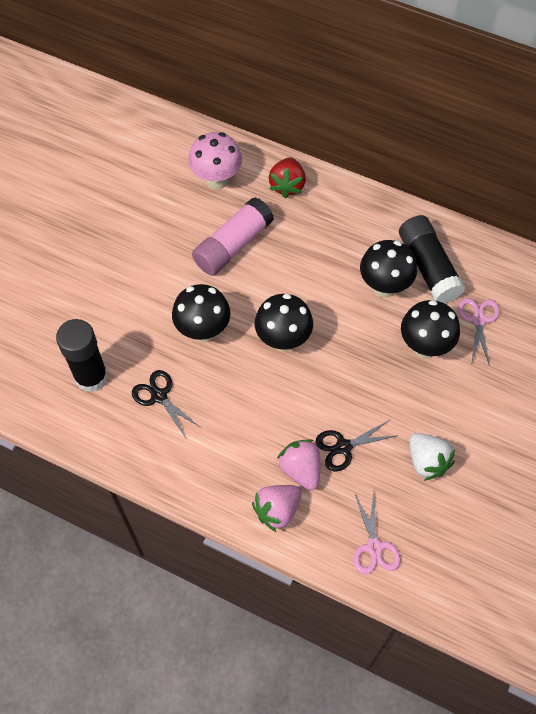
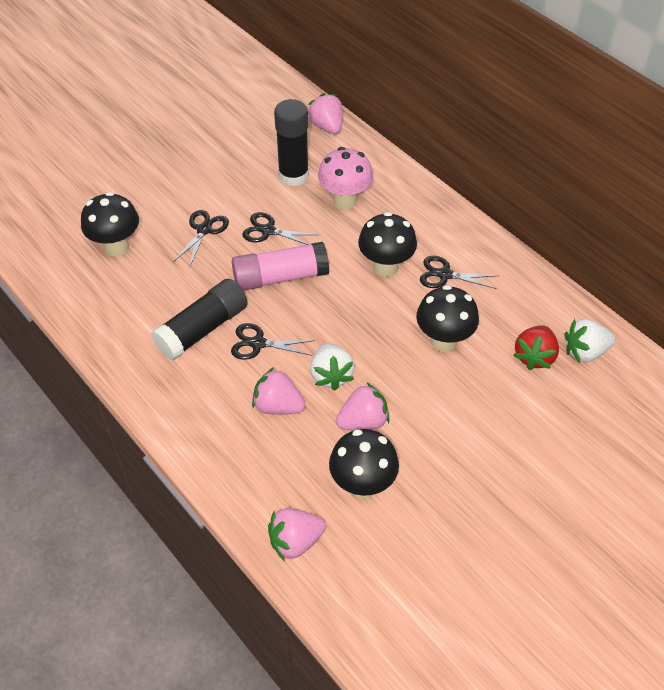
black scissors: [132,370,201,438] [316,420,398,472] = 2 -> [173,210,229,266] [231,323,315,360] [242,212,318,245] [420,256,498,289] = 4
pink scissors: [354,493,401,575] [458,298,500,366] = 2 -> none = 0
pink strawberry: [252,485,302,532] [277,439,320,490] = 2 -> [252,367,305,415] [268,508,326,561] [308,93,343,134] [336,383,389,430] = 4
white strawberry: [409,433,455,481] = 1 -> [310,343,355,390] [564,319,616,363] = 2

